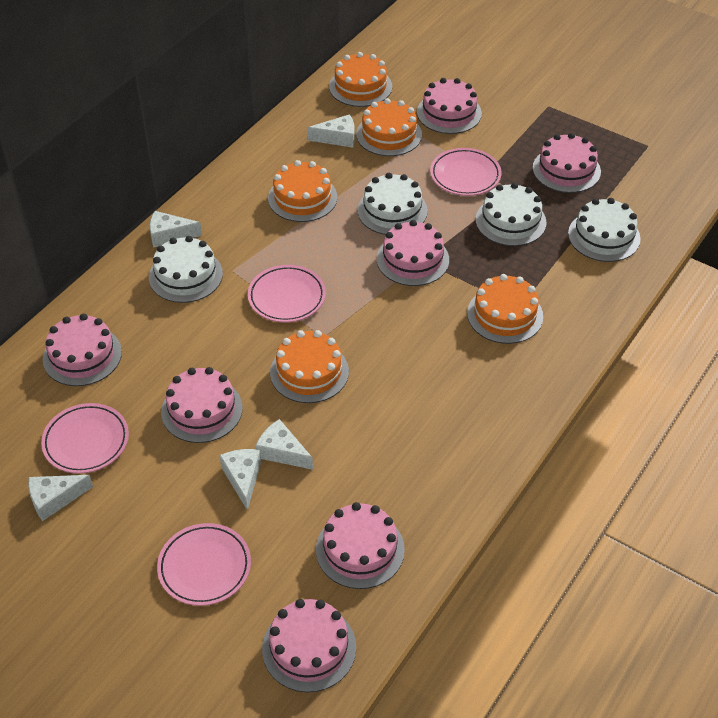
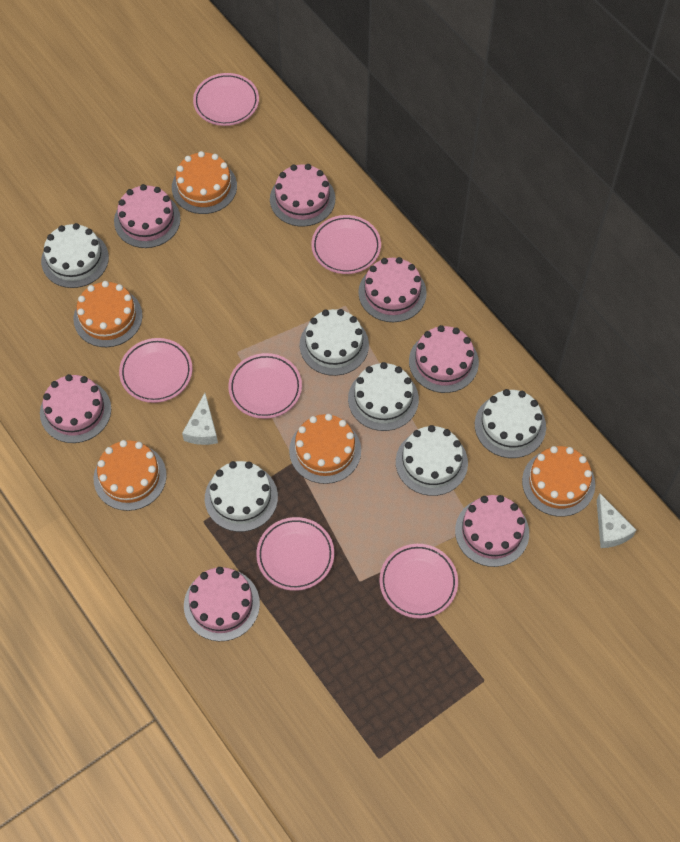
pink plate: [41,403,129,474] [157,523,251,606] [248,265,326,322] [430,148,501,196] = 4 -> [119,338,192,403] [193,73,259,126] [228,353,302,419] [256,517,334,591] [311,215,381,274] [380,544,458,618] = 6
white cake: [149,236,223,303] [357,173,428,235] [476,183,546,246] [568,198,641,262] = 4 -> [41,223,109,288] [205,461,278,532] [300,309,369,376] [348,362,419,431] [396,425,468,496] [475,389,546,458] = 6
white cheese: [28,475,93,521] [150,211,202,248] [219,449,261,511] [255,419,313,470] [308,114,354,148] = 5 -> [182,393,218,445] [597,493,636,548] = 2

